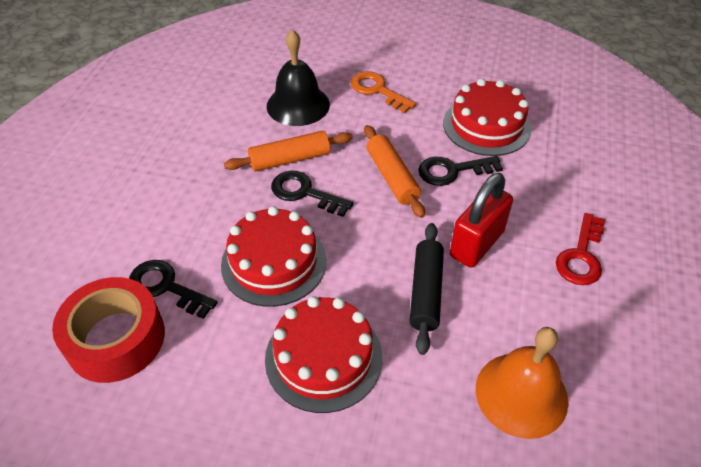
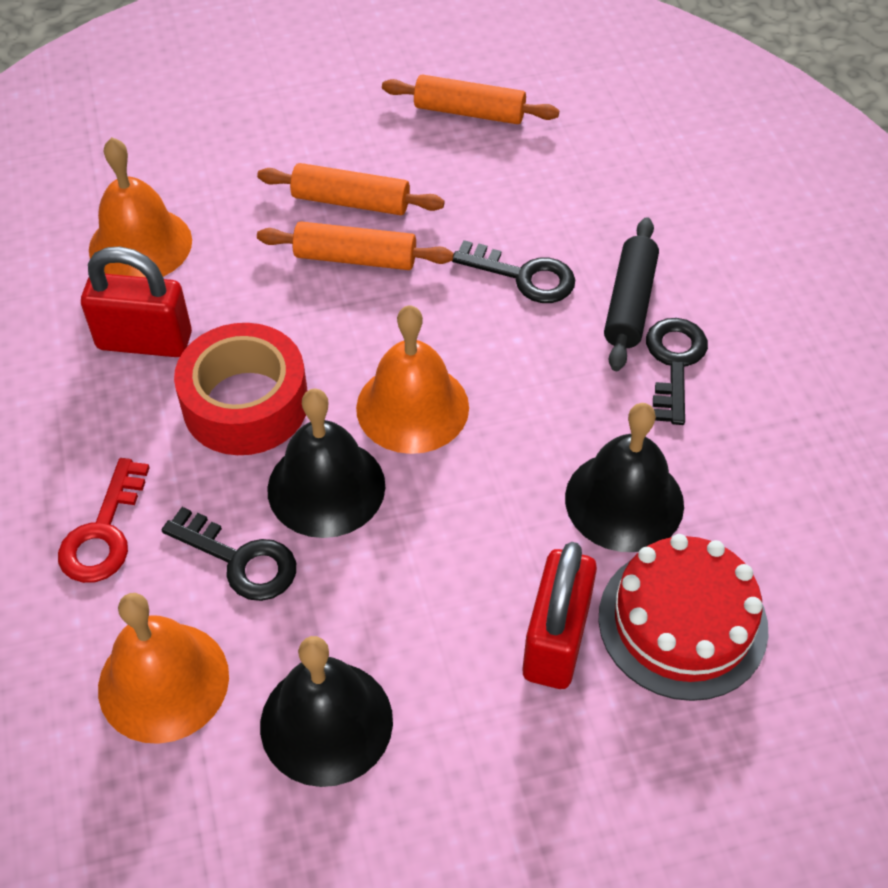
black bell: [267,29,330,126] = 1 -> [260,636,393,787] [267,388,386,538] [565,403,684,552] = 3
orange bell: [476,327,568,439] = 1 -> [89,137,192,277] [98,593,229,744] [356,305,469,454] = 3
orange key: [351,71,416,113] = 1 -> none = 0
orange rolling pin: [224,131,352,171] [364,125,425,218] = 2 -> [257,163,445,215] [257,221,454,270] [382,75,559,124] = 3
red cake: [221,206,326,307] [265,296,382,413] [443,79,531,156] = 3 -> [598,534,768,701] = 1
red padlock: [450,173,513,268] = 1 -> [81,247,192,357] [522,542,597,689] = 2

